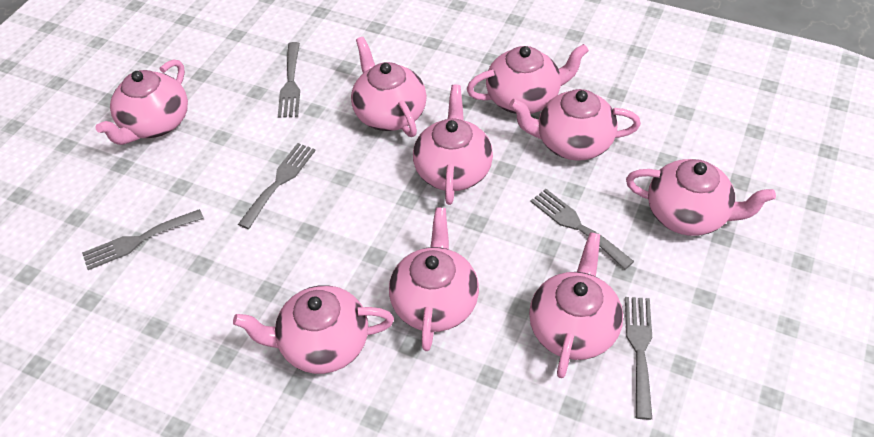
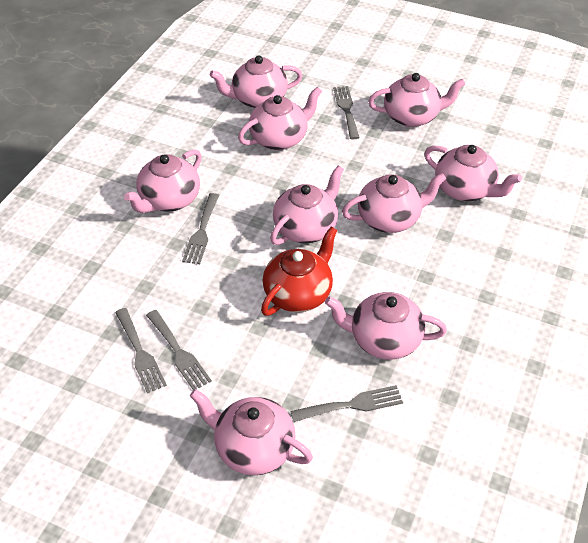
red teapot: none = 0 -> [261,227,337,316] = 1

